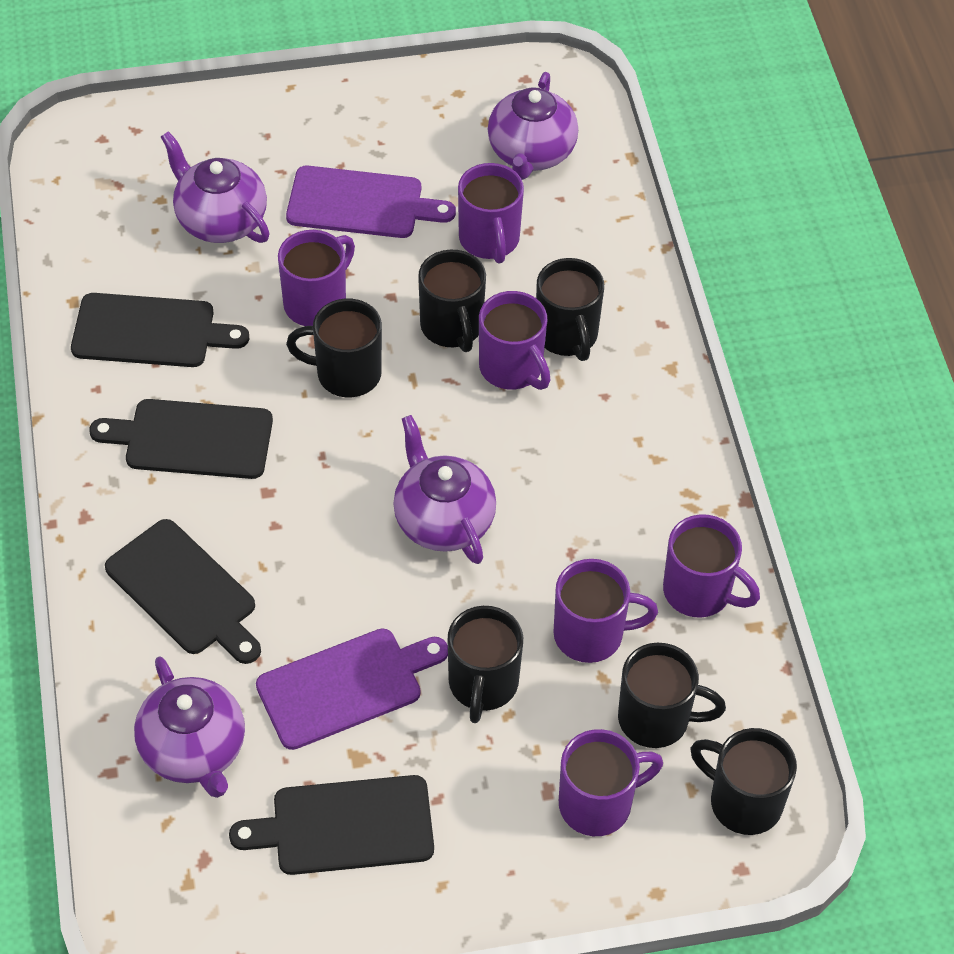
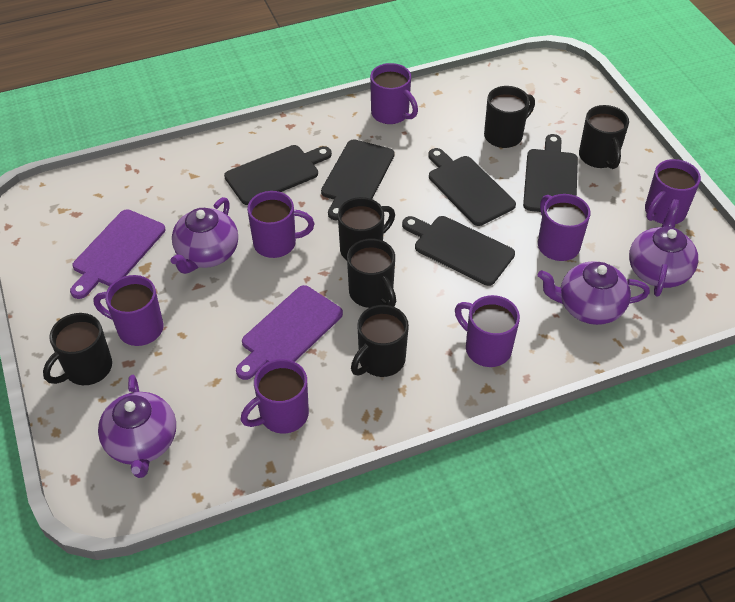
black cutting board: [71,293,249,367] [90,399,273,479] [105,519,261,664] [229,775,434,875] = 4 -> [224,145,332,205] [321,139,395,220] [402,216,515,286] [428,148,516,226] [523,134,578,212] = 5
purple mug: [278,230,355,326] [458,163,524,264] [479,291,550,390] [553,559,658,663] [559,729,663,836] [663,514,760,617] = 6 -> [94,275,164,346] [241,359,309,434] [247,191,314,258] [370,63,418,124] [455,295,520,367] [538,194,590,261] [645,159,701,224] = 7

